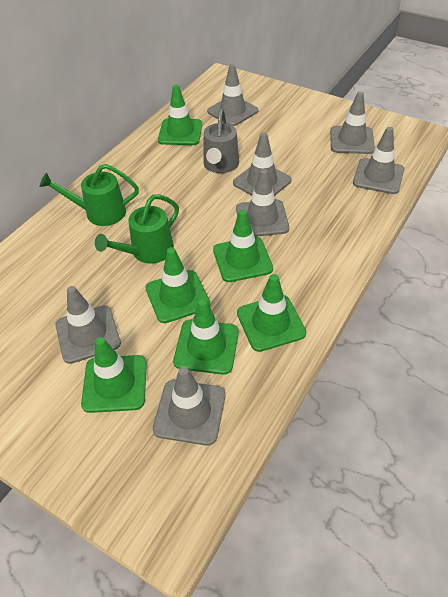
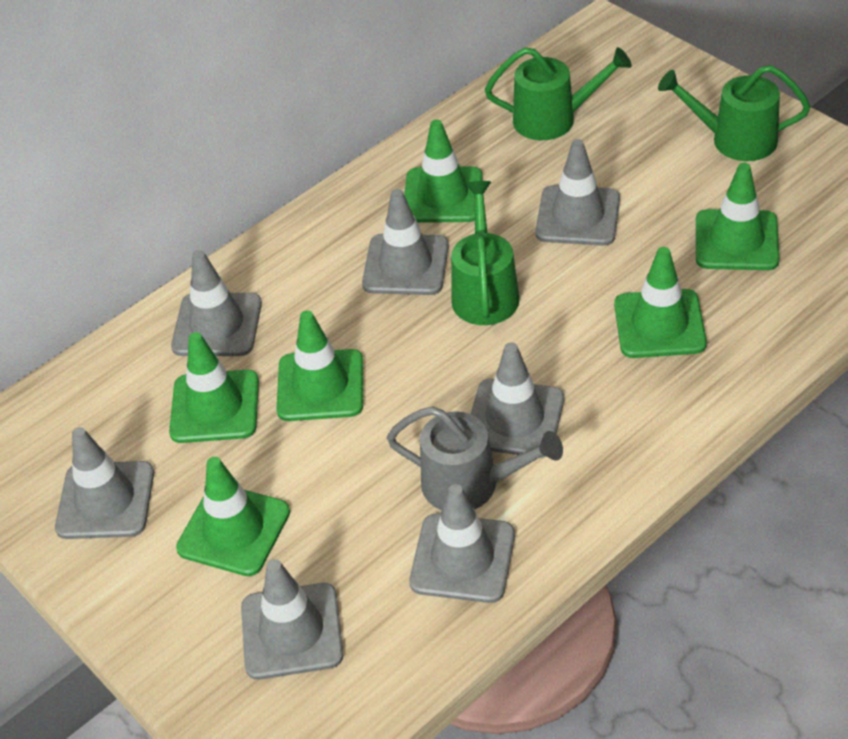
green watering can: [40,164,139,226] [95,194,179,264] = 2 -> [451,181,520,325] [485,47,632,140] [658,65,811,161] = 3

